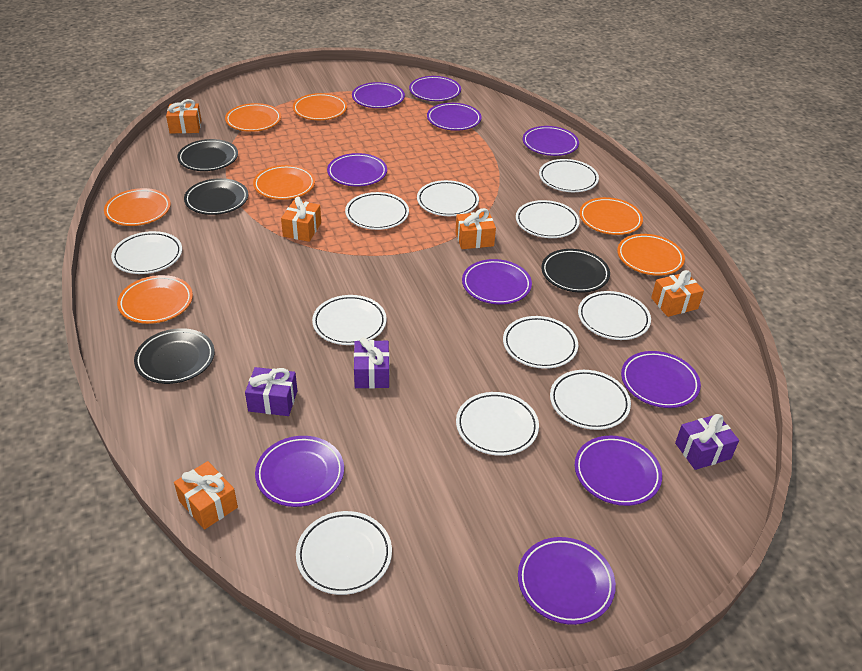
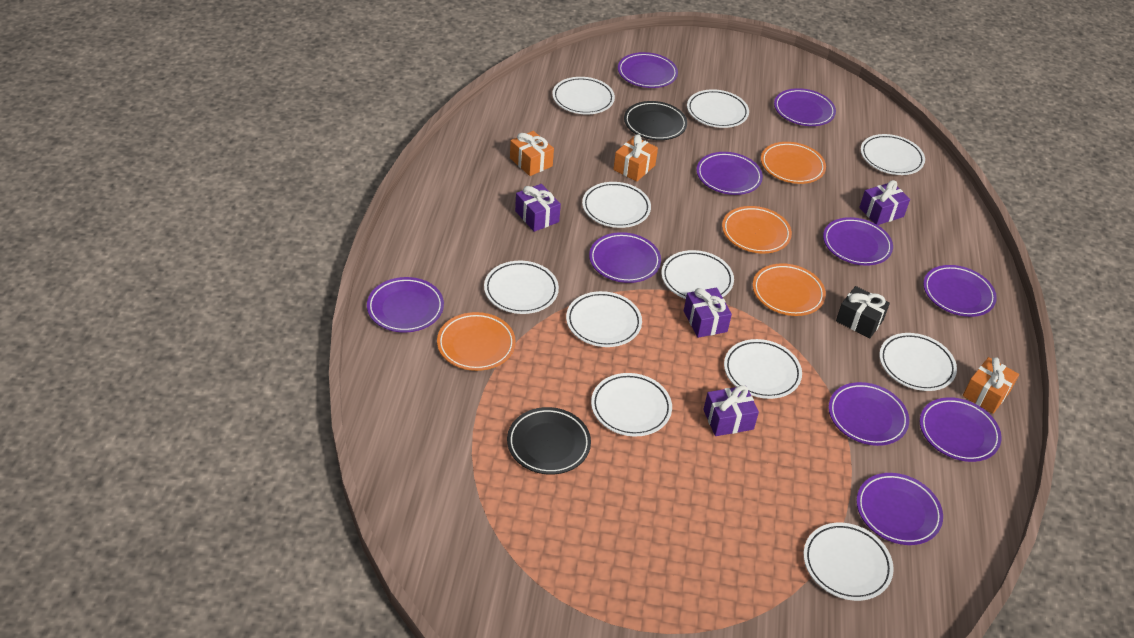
black gift: none = 0 -> [836,286,890,338] = 1
black plate: [134,328,215,384] [177,139,238,171] [184,178,248,215] [541,249,610,293] = 4 -> [507,407,591,475] [624,101,687,140] = 2
orange gift: [166,99,202,133] [174,461,238,530] [281,197,321,242] [455,208,496,249] [651,270,704,317] = 5 -> [510,131,554,176] [613,134,658,182] [963,357,1019,414] = 3
orange plate: [104,188,171,226] [117,275,193,324] [225,103,281,132] [253,165,315,200] [293,93,347,120] [579,197,643,235] [617,234,685,276] = 7 -> [437,312,516,371] [722,206,792,253] [753,263,826,316] [761,142,826,184] = 4
purple gift: [245,367,297,416] [354,337,389,389] [675,414,739,470] = 3 -> [515,184,561,232] [684,288,732,338] [703,385,759,436] [859,180,910,225] = 4

